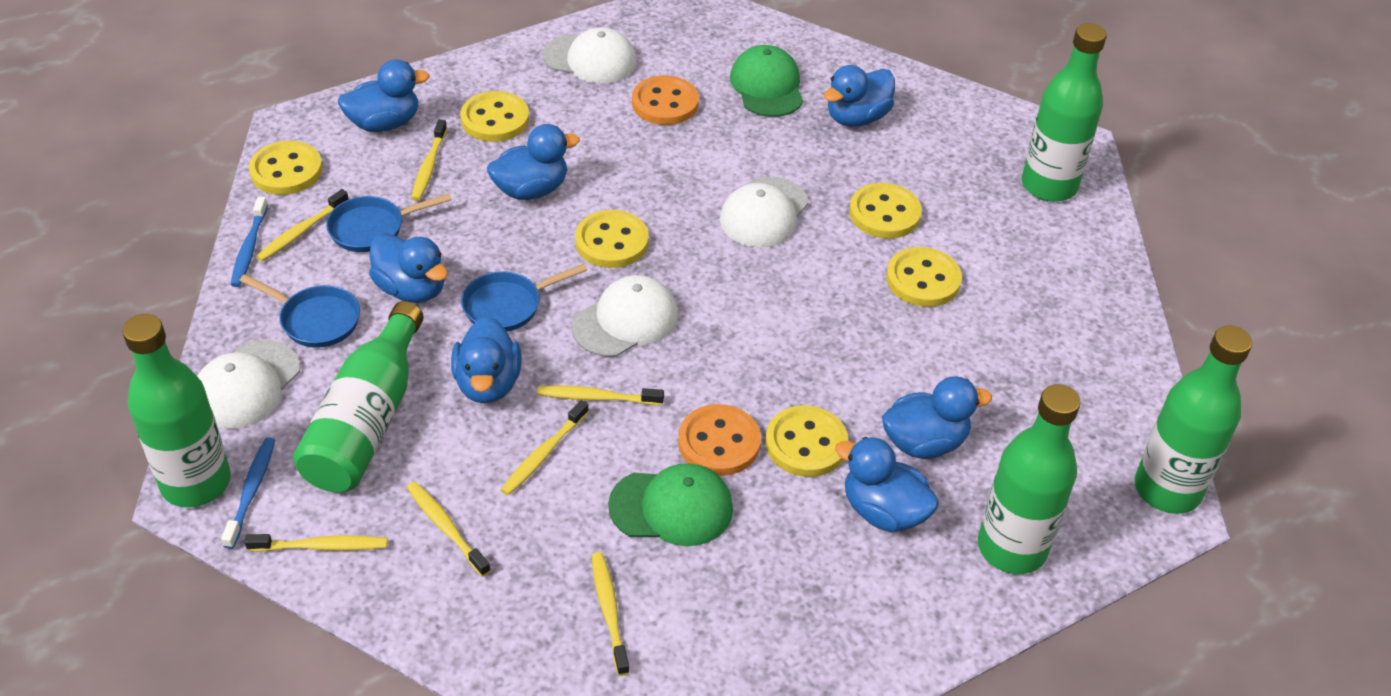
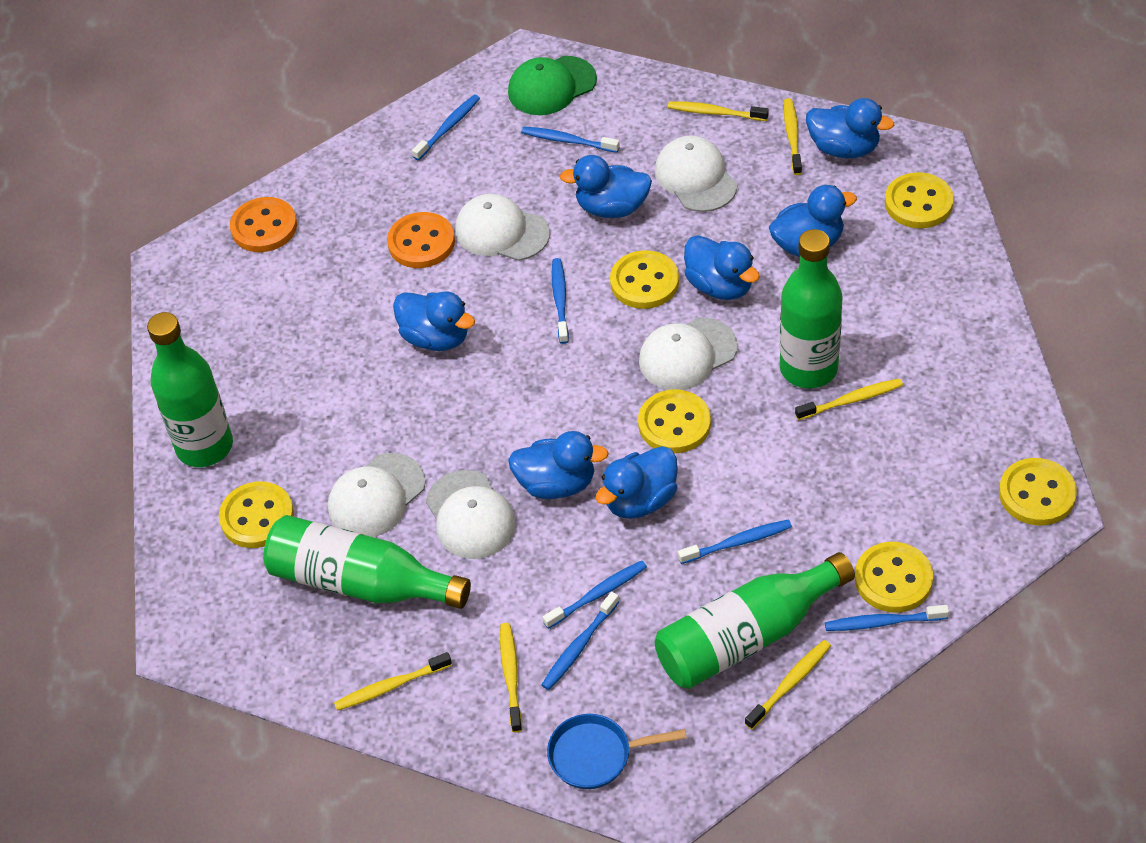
blue pan: [239,274,360,348] [326,194,452,252] [461,263,587,332] = 3 -> [547,714,686,789] = 1
blue toothbrush: [221,437,275,549] [231,197,268,287] = 2 -> [412,95,480,160] [521,127,620,153] [541,592,619,690] [543,561,647,629] [552,258,569,344] [678,519,792,564] [825,605,949,631] = 7
green bottle: [122,314,231,507] [293,301,424,492] [978,384,1081,574] [1022,23,1107,202] [1135,326,1252,514] = 5 -> [147,312,233,467] [263,515,471,609] [655,552,855,689] [780,229,842,388] = 4
green cap: [608,463,733,546] [730,45,803,117] = 2 -> [508,56,597,115] = 1
white cap: [197,340,300,429] [543,27,637,84] [572,275,678,357] [720,176,809,248] = 4 -> [328,453,426,537] [426,470,516,559] [455,194,550,261] [639,318,738,390] [655,136,737,212] = 5
yellow toothbrush: [245,534,388,552] [256,189,348,261] [407,481,491,577] [411,119,447,201] [501,400,589,495] [537,386,664,405] [592,552,630,676] = 7 -> [334,652,452,711] [500,623,522,732] [668,101,769,121] [745,640,831,730] [784,98,802,175] [795,378,903,420] = 6

